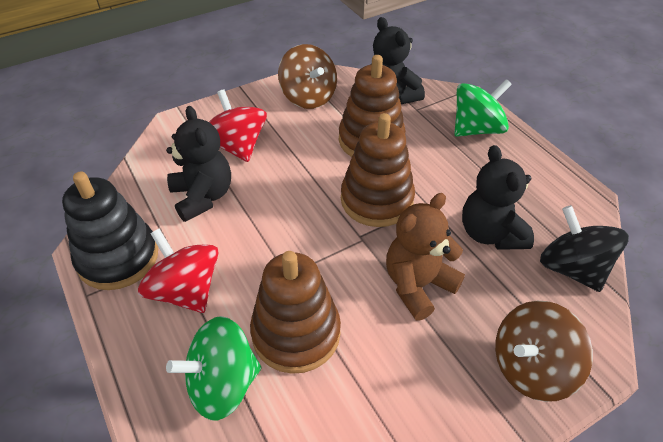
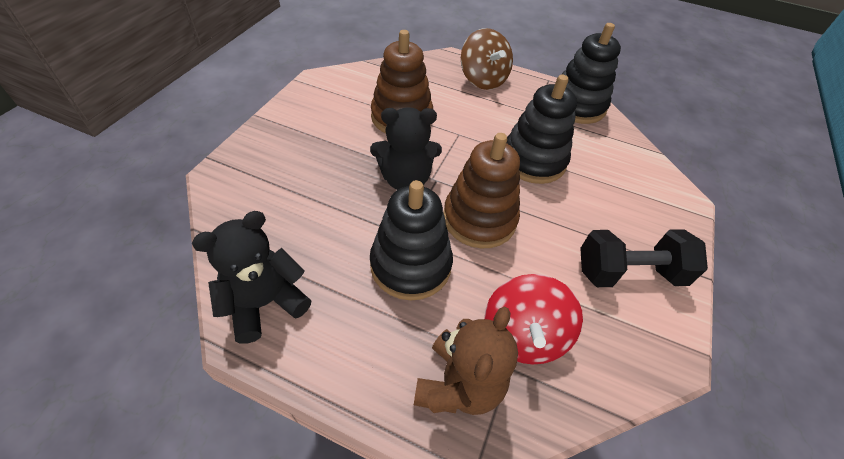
black dumbbell: none = 0 -> [580,229,708,287] = 1
black spinning top: [540,205,629,292] = 1 -> none = 0
black stacking toy: [62,172,158,290] = 1 -> [370,180,453,300] [507,75,577,184] [561,23,621,124] = 3
black teddy bear: [166,106,231,222] [371,17,425,104] [462,145,534,250] = 3 -> [192,211,312,343] [370,107,442,190] = 2
brown spinning top: [278,44,337,109] [495,301,593,402] = 2 -> [461,28,513,90] = 1
brown stacking toy: [250,251,341,374] [339,55,406,157] [341,113,415,227] = 3 -> [371,30,433,133] [443,133,520,249] = 2
green spinning top: [166,316,261,421] [454,79,512,137] = 2 -> none = 0
red spinning top: [138,228,219,313] [209,89,267,162] = 2 -> [484,274,583,364] = 1

